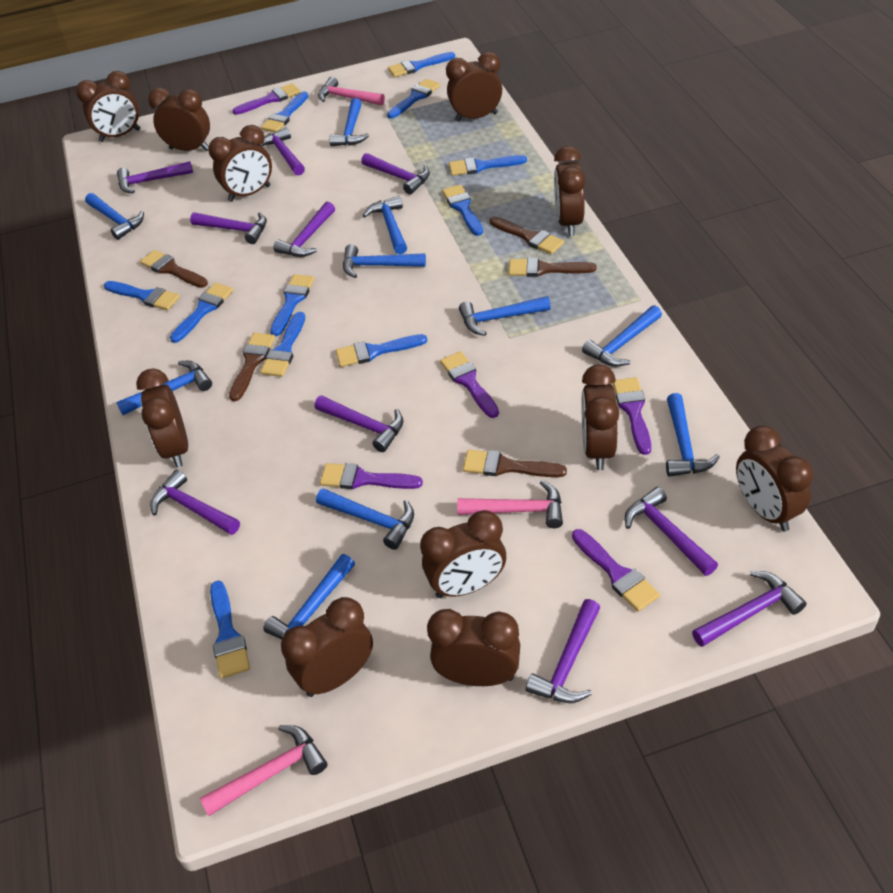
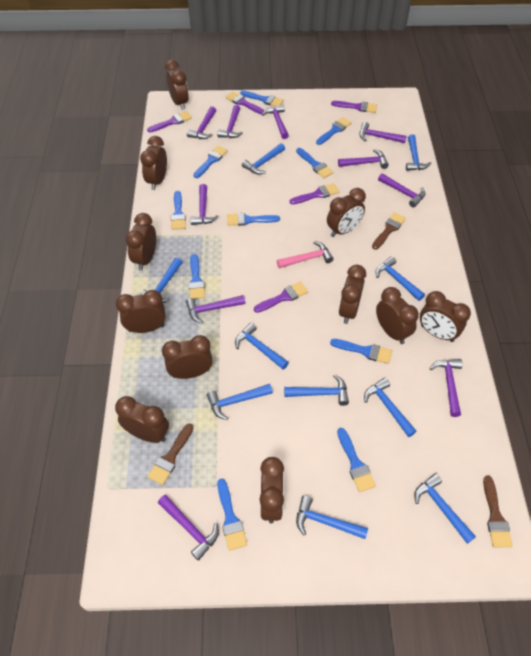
blue brush: [104,281,180,310] [170,283,233,343] [210,581,250,679] [260,312,305,377] [261,91,308,132] [270,274,315,336] [336,334,427,367] [387,79,440,119] [388,52,455,77] [442,185,483,236] [449,155,527,176] = 11 -> [171,191,186,230] [188,254,205,299] [193,146,228,178] [217,479,247,551] [227,213,280,226] [240,90,284,106] [296,148,334,178] [316,117,351,145] [330,339,392,364] [337,428,376,492] = 10
brown brush: [140,250,208,288] [229,333,275,401] [463,450,567,477] [490,216,564,254] [509,257,596,277] = 5 -> [148,423,193,485] [372,212,406,250] [483,476,513,547] = 3
pink hammer: [200,725,327,816] [318,77,385,105] [457,480,563,528] = 3 -> [277,241,334,268] = 1

